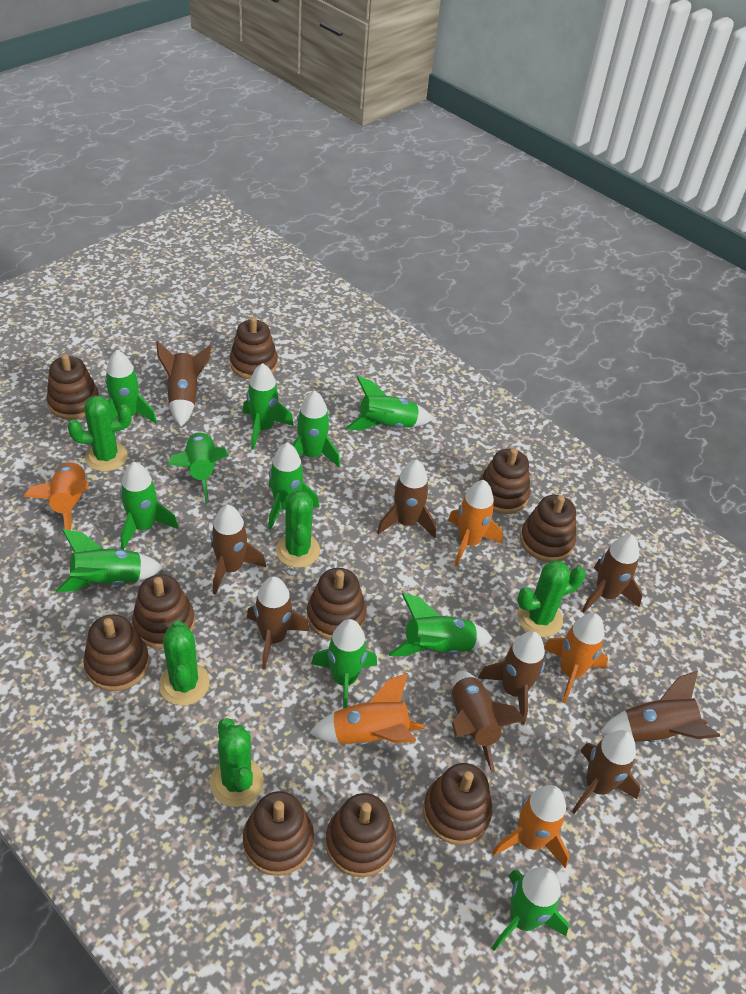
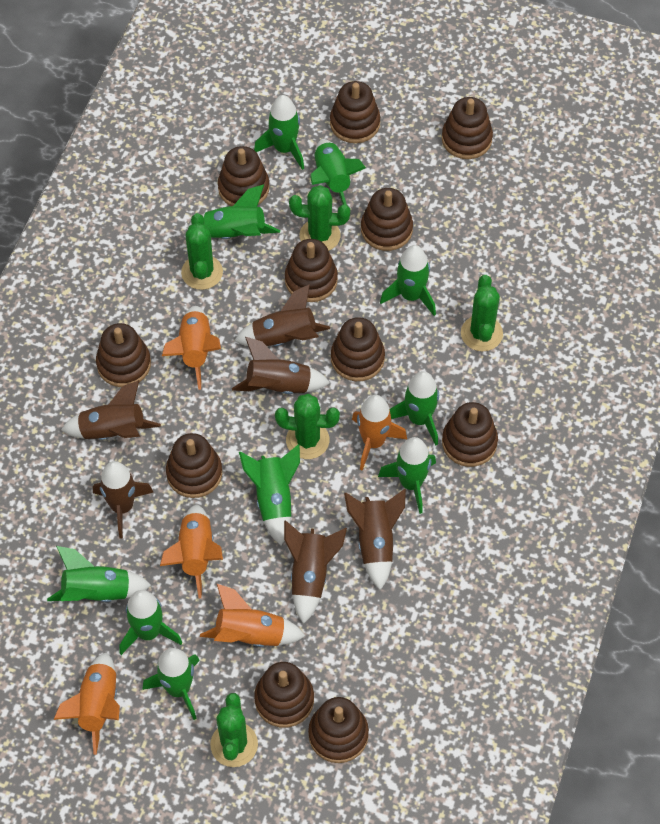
brown rocket: [156,341,211,427] [210,505,266,595] [247,576,309,670] [377,459,436,538] [452,671,526,773] [478,631,545,725] [572,730,640,814] [582,534,643,613] [599,670,720,742] = 9 -> [61,380,161,440] [93,461,154,538] [232,337,330,394] [234,284,330,346] [284,521,347,624] [344,489,406,590] = 6
brown stacking toy: [46,354,99,420] [83,614,149,691] [132,574,195,649] [230,317,278,379] [243,791,314,876] [307,568,366,640] [326,793,396,877] [423,763,492,845] [479,448,530,514] [520,495,576,562] = 10 -> [96,323,151,387] [166,433,222,498] [218,146,270,206] [254,662,314,728] [285,239,338,302] [308,697,369,763] [330,81,380,143] [331,317,385,381] [361,188,413,251] [442,97,493,159] [442,402,498,467] = 11
green rocket: [56,529,164,592] [105,350,157,423] [120,462,179,550] [168,431,229,503] [243,363,294,450] [268,443,319,530] [292,390,340,467] [311,619,377,709] [346,376,433,430] [389,593,492,656] [492,867,569,951] = 11 -> [47,546,151,602] [119,590,182,655] [142,648,200,720] [186,184,280,239] [239,444,300,546] [254,95,304,170] [310,139,366,205] [378,437,436,514] [380,245,436,316] [390,371,439,446] = 10

